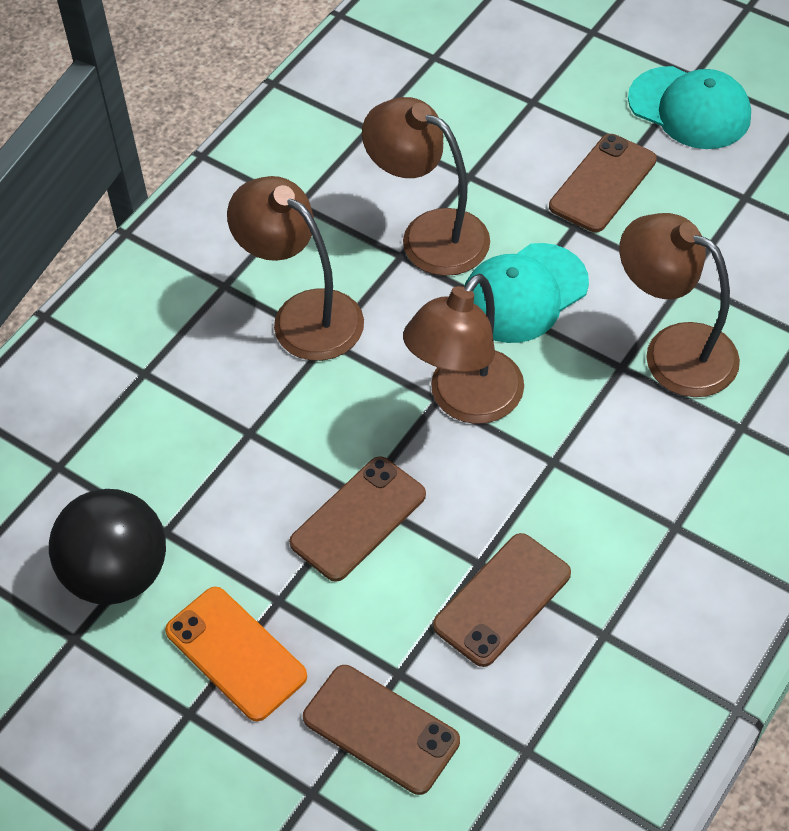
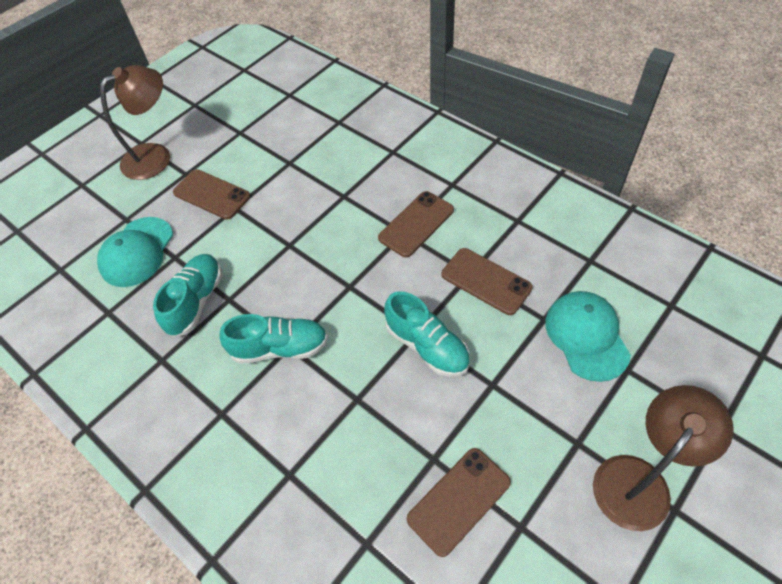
black ball: [49,489,166,605] = 1 -> none = 0
brown lamp: [227,176,364,361] [362,97,490,276] [403,274,524,424] [619,213,740,397] = 4 -> [100,65,170,180] [593,385,733,531] = 2
orange phone: [165,587,307,721] = 1 -> none = 0
turquoise shoe: none = 0 -> [153,254,222,337] [219,314,328,364] [384,291,470,377] = 3

